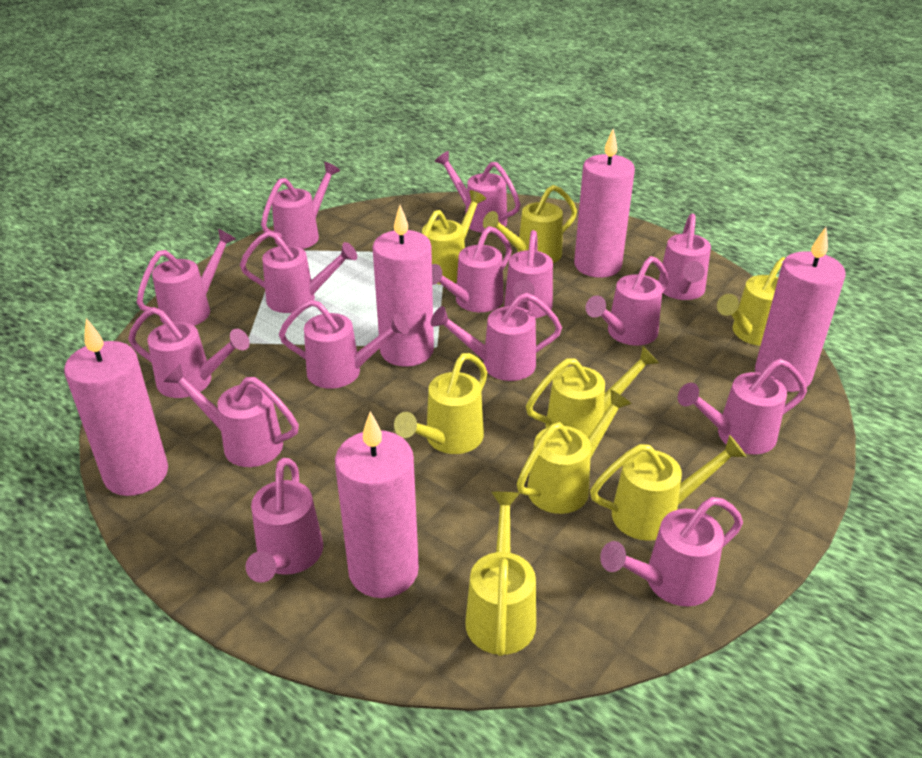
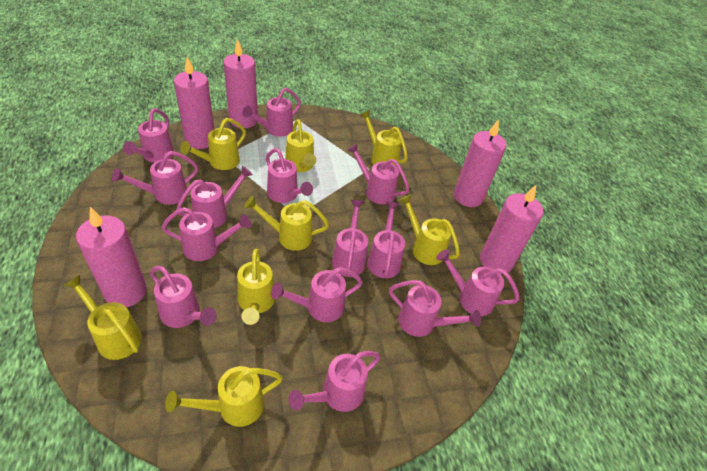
pink watering can: [128,307,250,398] [137,229,236,326] [163,364,299,467] [240,231,357,313] [246,458,323,583] [261,162,340,249] [279,300,409,389] [431,293,562,381] [432,226,512,312] [434,151,521,233] [504,230,553,318] [585,256,668,345] [600,497,743,606] [658,214,711,300] [678,359,807,454] = 15 -> [112,151,199,205] [123,109,174,163] [150,266,217,328] [162,207,251,261] [176,166,253,228] [242,88,301,137] [266,148,313,203] [271,267,363,322] [288,351,381,412] [332,200,368,277] [347,143,409,204] [367,202,405,278] [389,280,481,337] [436,249,519,316] = 14

